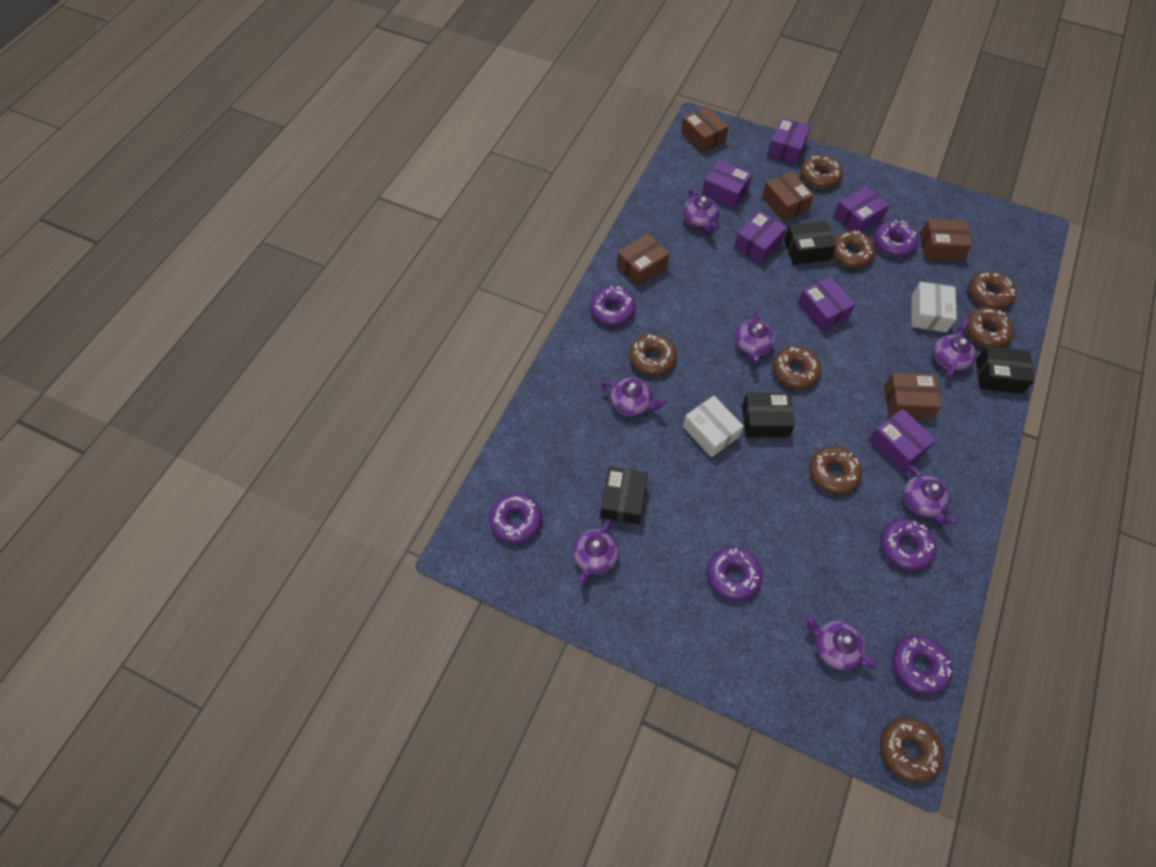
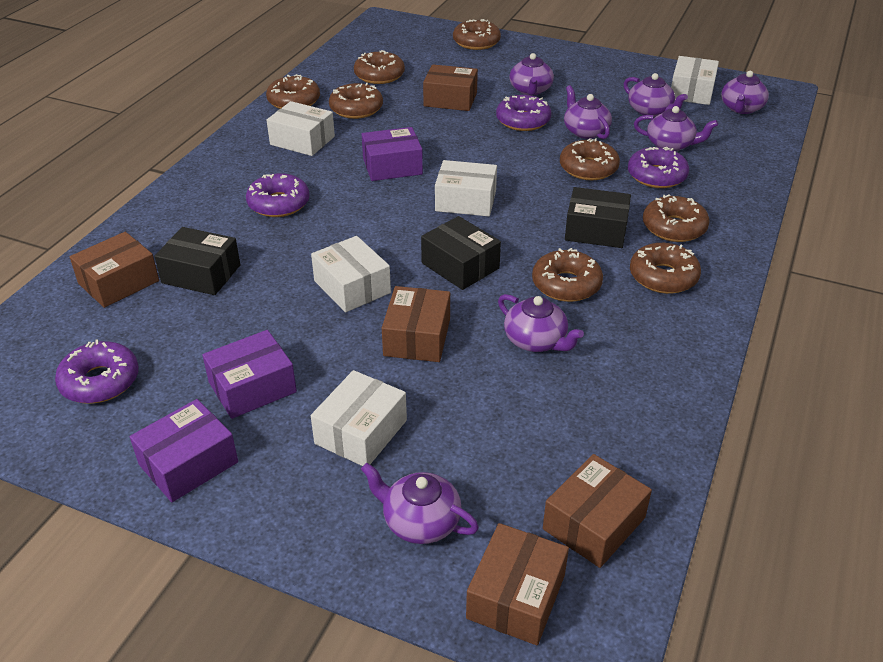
black box: [600,466,648,525] [742,393,795,438] [784,221,836,265] [976,346,1035,394] = 4 -> [154,227,240,295] [421,216,501,290] [565,187,631,248] = 3
purple box: [702,160,752,209] [734,211,787,264] [767,118,811,164] [797,276,856,332] [833,186,889,233] [869,409,936,471] = 6 -> [130,399,238,502] [202,330,297,419] [362,127,423,181] = 3
purple donut: [489,493,542,544] [590,286,636,326] [707,547,762,601] [874,220,919,257] [880,519,936,571] [892,635,953,695] = 6 -> [55,339,139,404] [246,173,310,217] [496,95,552,131] [628,147,689,188] = 4
white box: [683,396,744,457] [911,282,957,332] = 2 -> [267,101,335,156] [311,236,391,312] [311,370,407,466] [435,160,497,216] [671,56,719,105] = 5

